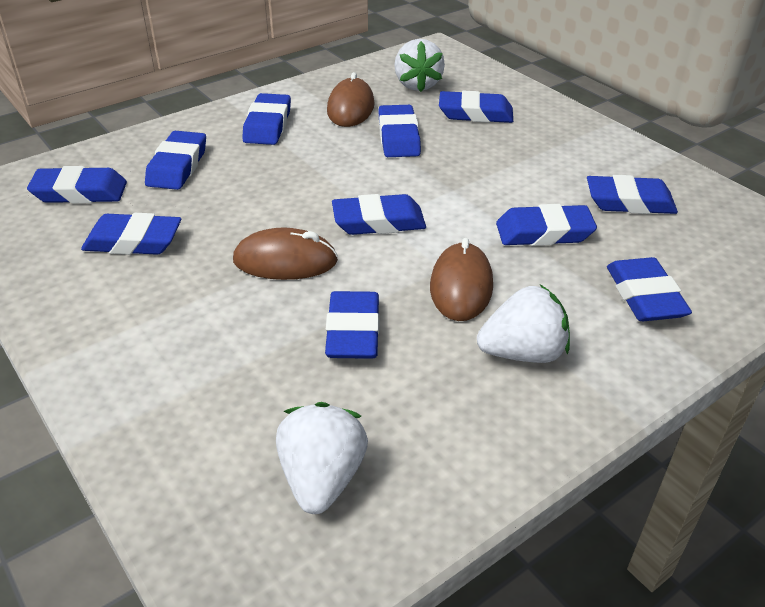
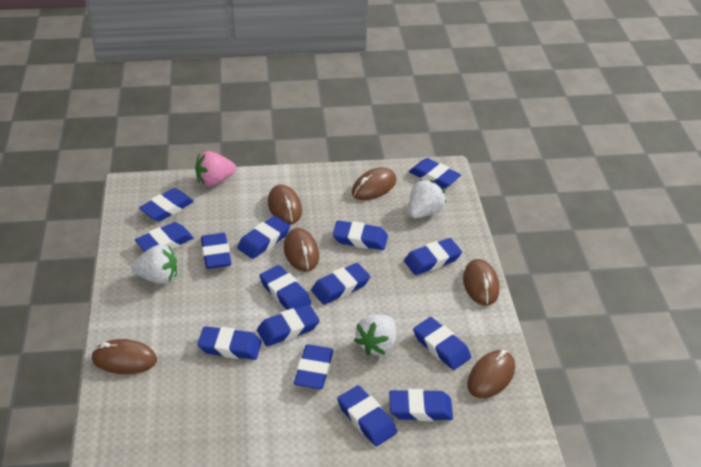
blue eraser: [27,166,127,204] [81,213,181,255] [145,131,206,190] [242,93,291,145] [325,291,380,359] [332,194,426,235] [378,105,421,157] [439,91,513,123] [496,204,597,246] [587,175,678,214] [607,257,692,321] = 11 -> [135,222,194,252] [139,188,194,221] [197,326,262,360] [201,233,231,269] [237,216,290,259] [257,304,320,346] [259,265,311,310] [294,344,334,389] [311,263,370,305] [332,221,388,250] [337,385,397,446] [389,389,453,421] [404,238,462,275] [409,158,461,189] [413,317,471,370] = 15
brown mouse: [233,228,338,280] [327,72,375,127] [430,238,493,321] = 3 -> [91,339,157,374] [268,185,302,224] [284,228,319,272] [352,167,396,200] [463,259,499,306] [467,350,515,398] = 6
pink strawberry: none = 0 -> [195,151,236,186] = 1

